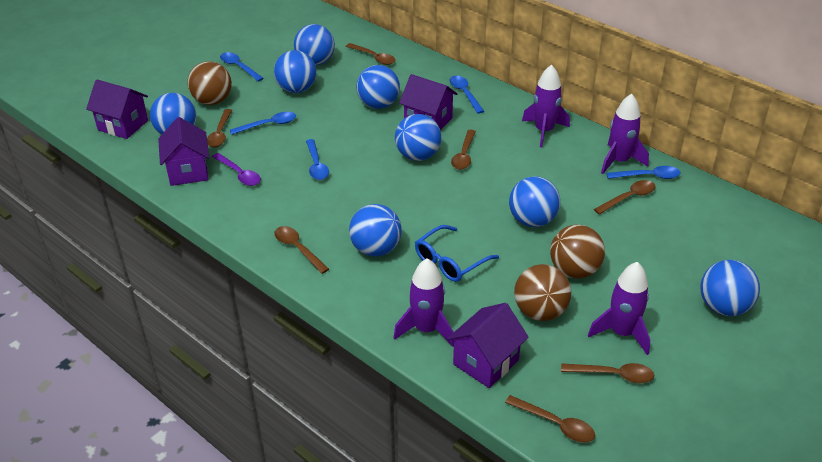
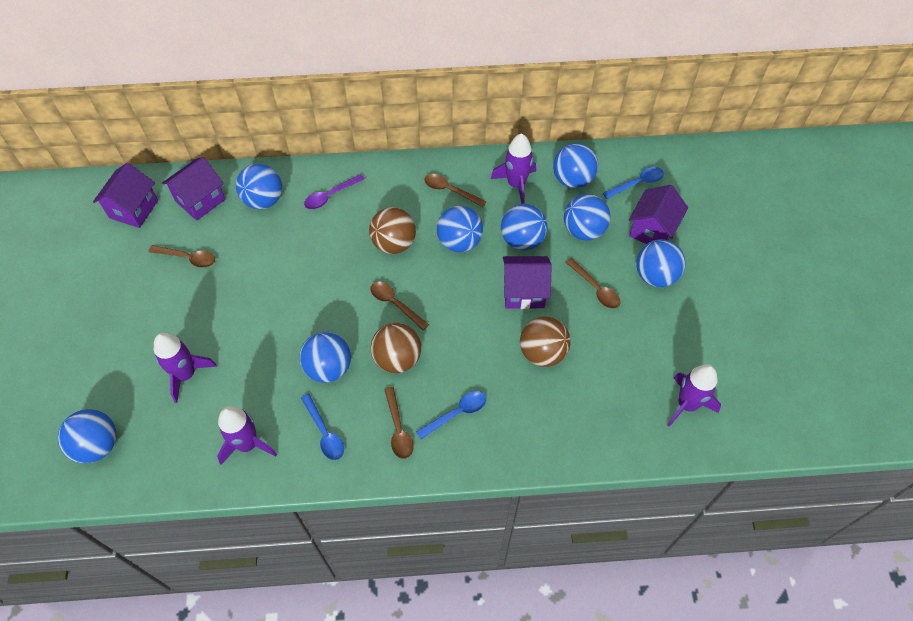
blue glasses: [415,225,499,282] = 1 -> none = 0
blue spoon: [220,52,264,81] [230,112,296,135] [306,139,329,180] [450,76,484,114] [606,166,680,179] = 5 -> [301,394,344,460] [416,391,486,439] [603,167,664,199] = 3
brown spoon: [207,109,232,148] [275,226,329,274] [346,43,395,65] [451,130,476,170] [505,395,595,443] [561,363,654,383] [594,180,655,214] = 7 -> [148,245,215,268] [370,281,429,331] [384,387,414,459] [424,174,487,207] [565,258,620,309] = 5

